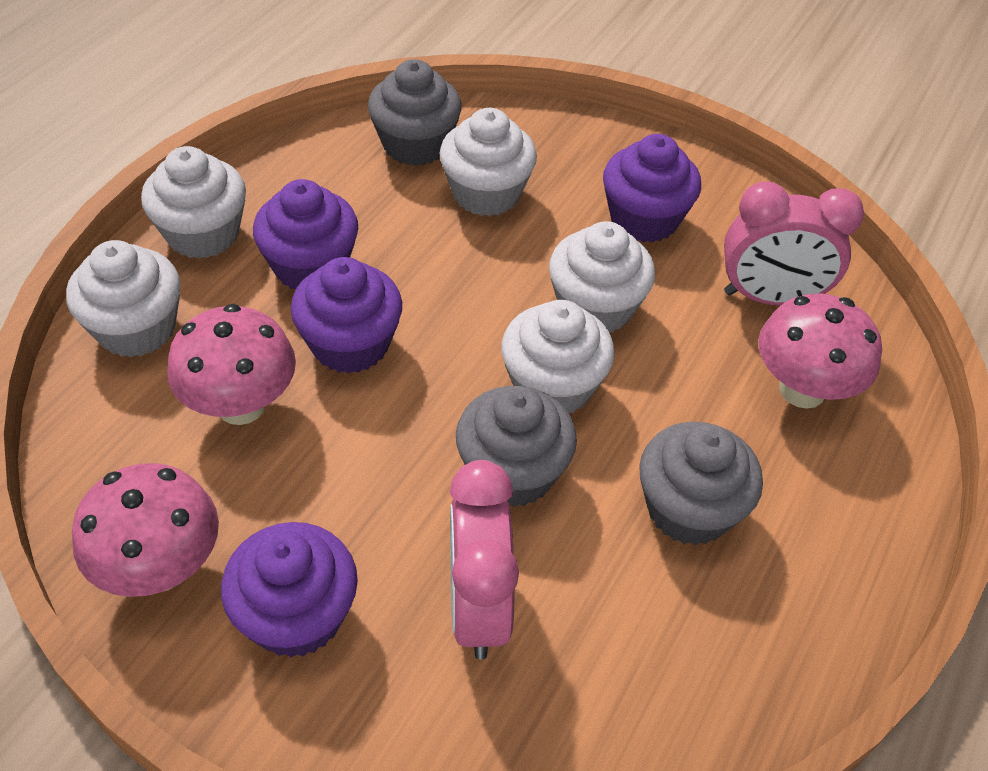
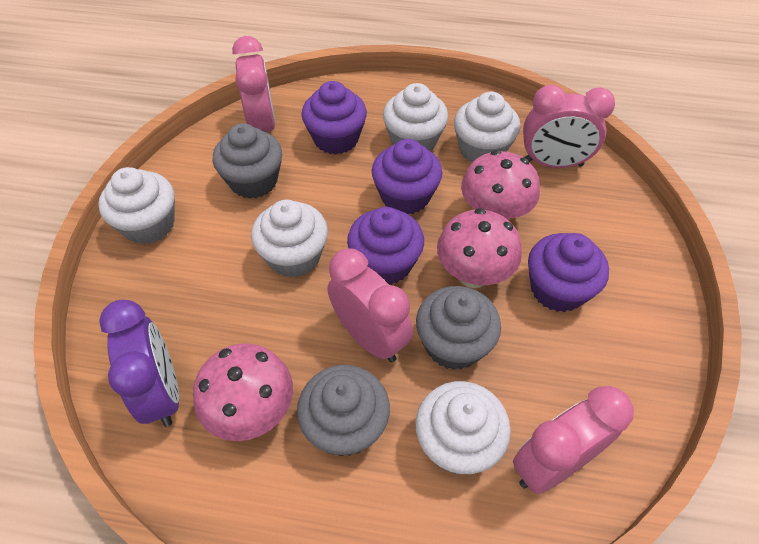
pink clock: [449,460,519,659] [724,181,864,305] = 2 -> [232,36,275,132] [327,249,413,362] [513,386,634,494] [523,85,615,168] = 4
purple clock: none = 0 -> [99,300,179,427] = 1

